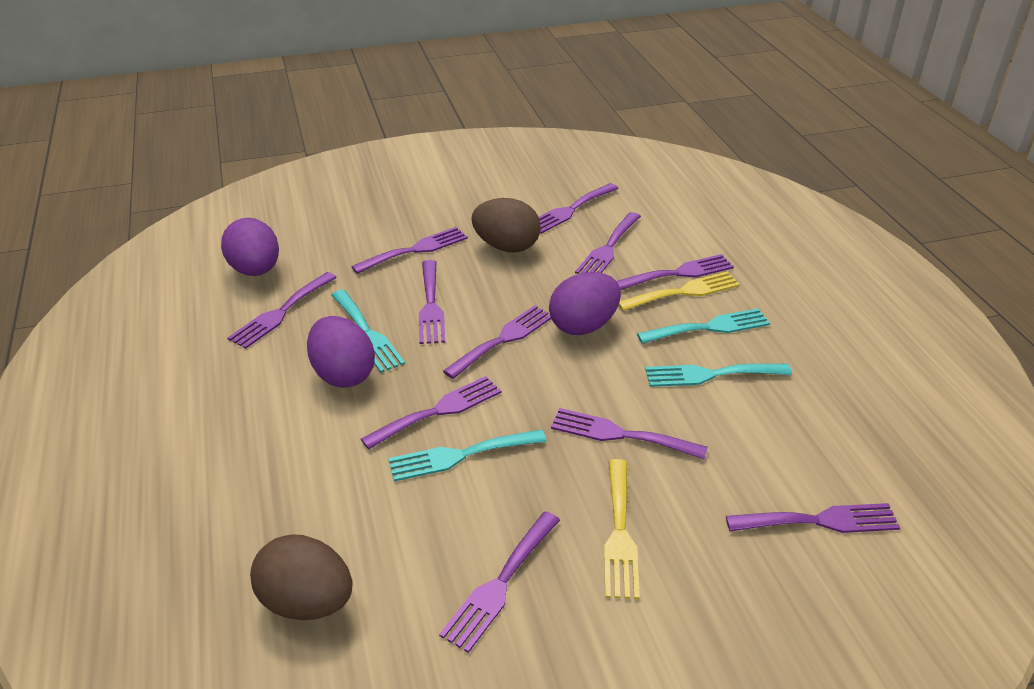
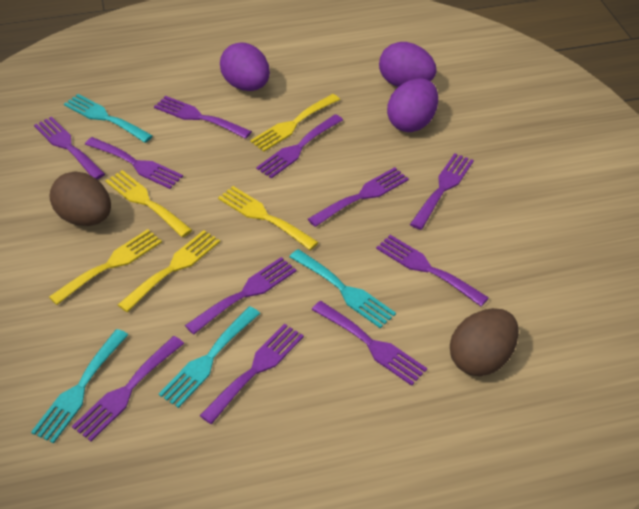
yellow fork: [604,459,640,599] [618,271,740,311] = 2 -> [49,229,162,305] [105,170,192,237] [118,230,220,312] [218,186,319,250] [250,94,340,152] = 5

